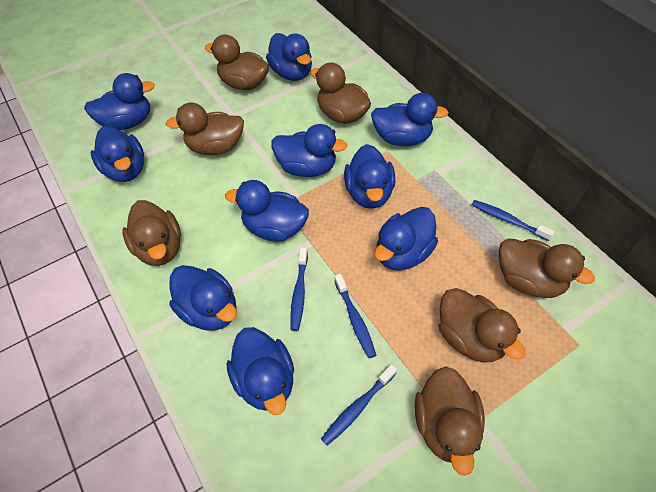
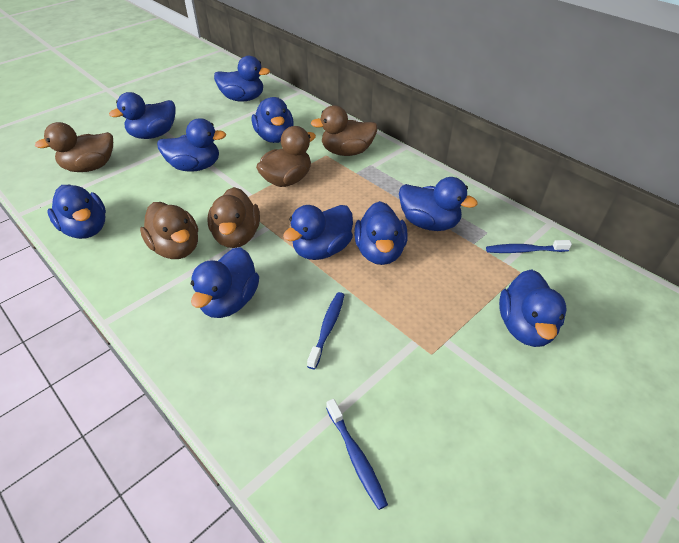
blue toothbrush: [290,247,308,331] [321,364,397,446] [334,274,376,358] [472,200,555,241] = 4 -> [307,292,344,369] [326,399,388,510] [486,240,572,253] = 3
brown duck: [122,200,181,266] [166,103,244,155] [205,34,269,90] [310,63,371,124] [415,366,485,476] [439,288,526,363] [499,238,595,298] = 7 -> [34,122,113,172] [140,202,198,259] [207,187,260,248] [256,126,316,187] [310,105,378,156] = 5

